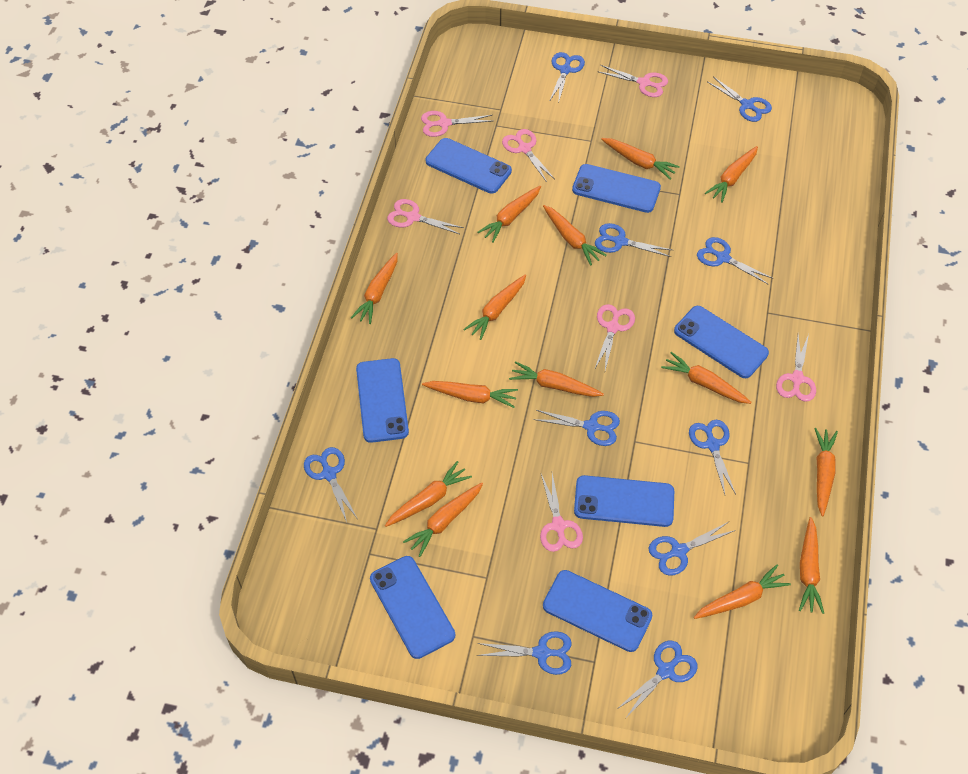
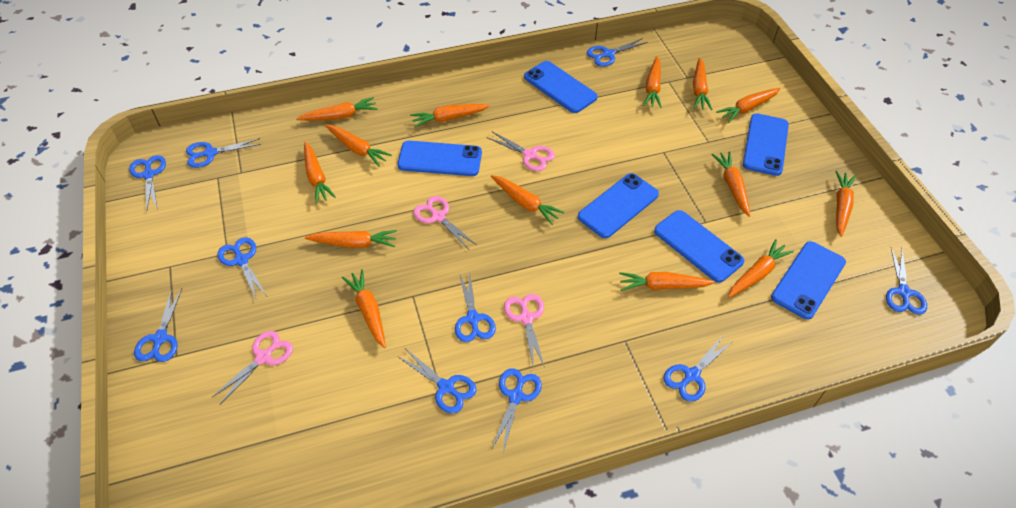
blue phone: [356,358,409,443] [370,556,455,659] [426,138,512,194] [543,570,653,652] [572,164,661,213] [574,475,674,527] [674,306,769,378] = 7 -> [397,141,482,176] [524,61,598,113] [578,173,659,238] [654,210,744,283] [743,113,789,176] [771,241,846,320] = 6
pink scissors: [387,199,464,234] [421,111,492,137] [502,129,555,182] [540,473,583,552] [594,304,635,370] [597,65,668,97] [776,334,816,402] = 7 -> [212,331,293,404] [413,196,477,249] [488,132,555,171] [504,294,545,369] = 4

